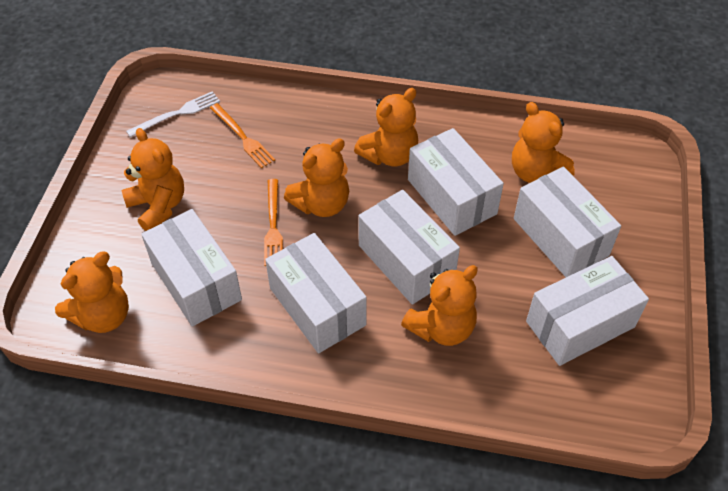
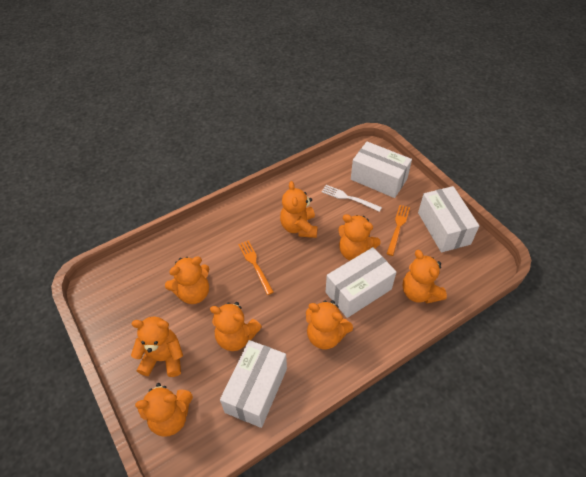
orange teddy bear: [55,252,129,333] [121,128,184,231] [284,138,349,217] [354,88,418,167] [401,265,478,346] [512,102,575,183] = 6 -> [131,317,183,377] [135,383,193,437] [165,257,209,304] [210,302,262,351] [280,181,318,238] [306,300,353,349] [338,214,381,261] [403,250,447,304] = 8
white box: [141,209,242,327] [265,233,367,353] [358,190,460,305] [408,128,504,236] [514,166,621,277] [526,256,649,366] = 6 -> [220,340,287,428] [326,247,396,318] [351,141,412,198] [418,186,479,252] = 4

